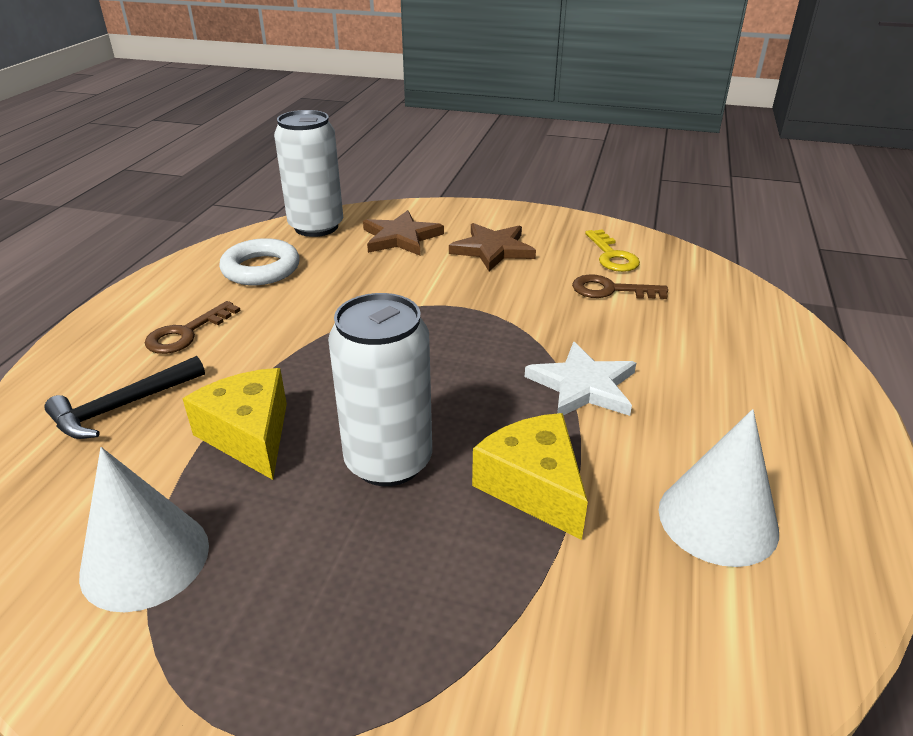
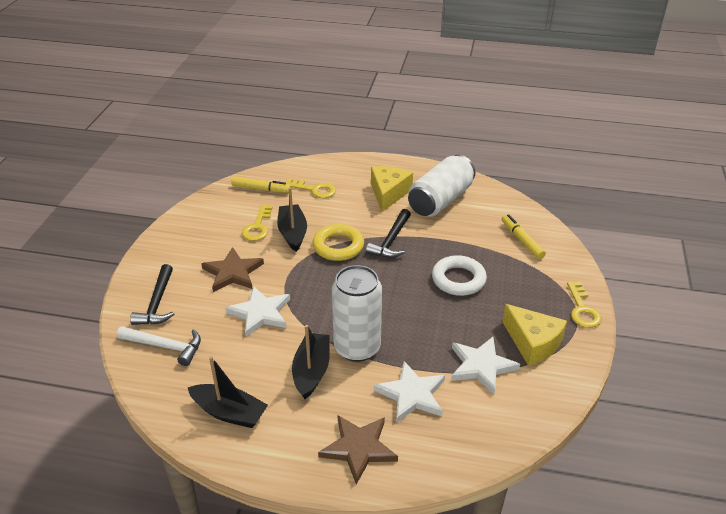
black boat: none = 0 -> [187,356,268,428] [277,187,307,252] [292,325,330,399] = 3
black hammer: [44,356,205,439] = 1 -> [130,264,174,325] [366,209,411,258] = 2
brown key: [145,301,241,354] [572,274,668,299] = 2 -> none = 0
white cone: [79,447,209,612] [659,409,779,567] = 2 -> none = 0
white hammer: none = 0 -> [117,326,201,366] = 1
white star: [525,342,636,416] = 1 -> [226,286,290,337] [374,361,445,423] [451,337,520,395] = 3
yellow key: [585,230,640,272] = 1 -> [242,205,272,241] [285,178,336,198] [567,282,602,328] = 3
yellow marker: none = 0 -> [231,176,291,193] [502,214,546,259] = 2
yellow ring: none = 0 -> [313,224,364,261] = 1

